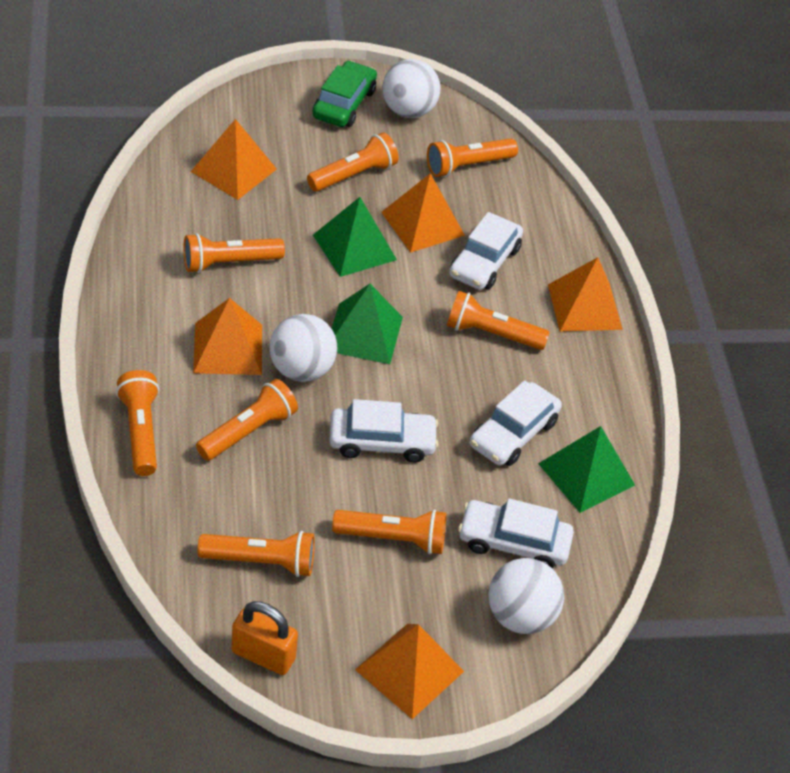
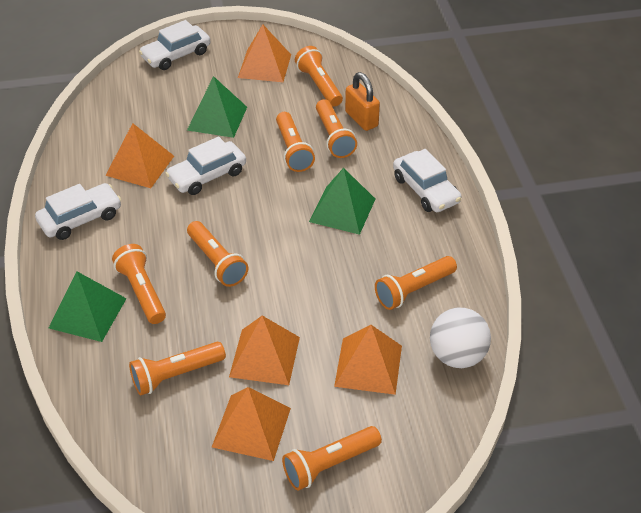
green car: [312,61,377,127] = 1 -> none = 0
white ball: [270,314,337,382] [382,59,441,118] [488,558,564,634] = 3 -> [430,308,491,368] = 1

